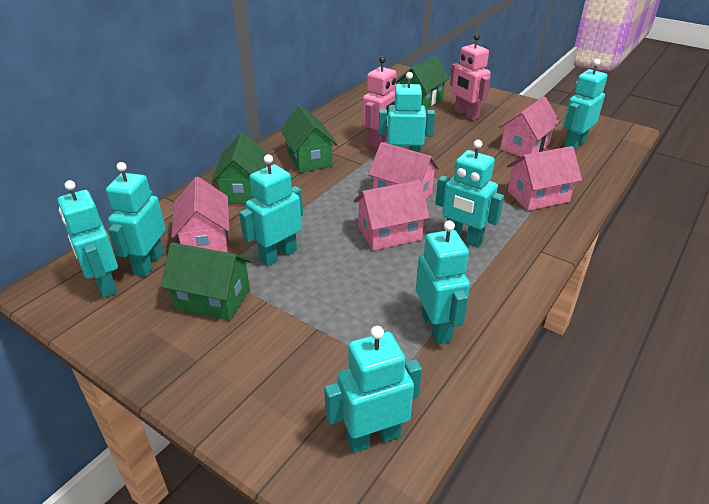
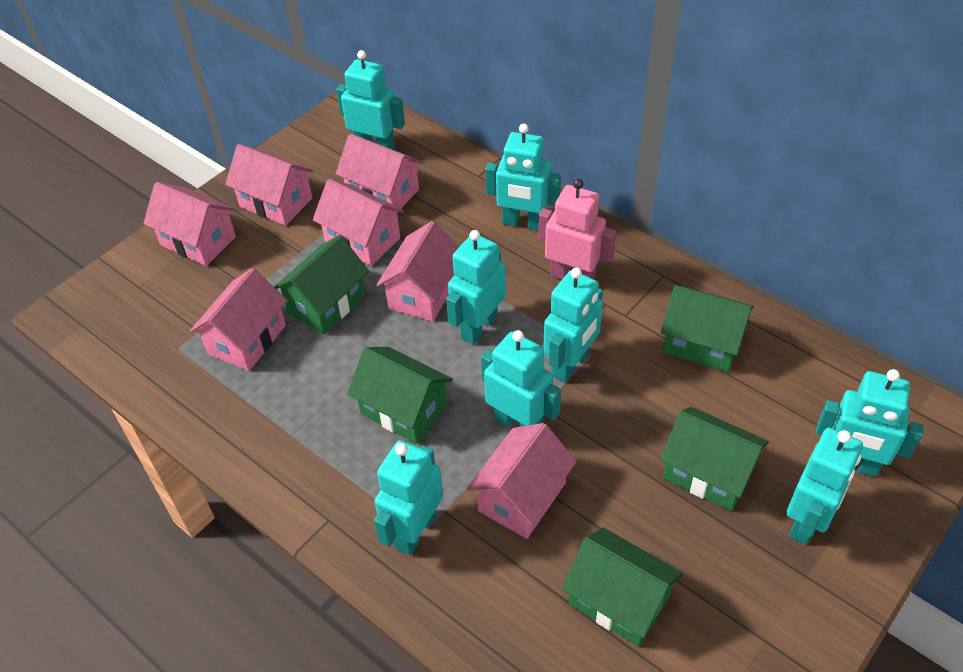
green house: [161,242,252,321] [211,133,268,204] [280,106,338,173] [396,56,450,109] = 4 -> [274,235,369,334] [347,347,453,444] [562,527,683,647] [660,407,769,511] [661,285,753,372] = 5
pink house: [171,177,229,252] [354,180,430,251] [368,142,439,199] [499,97,560,157] [507,146,582,211] = 5 -> [143,182,236,266] [190,268,287,371] [225,144,314,226] [313,179,404,266] [336,134,423,213] [376,221,459,322] [467,423,576,539] = 7
pink robot: [363,56,397,148] [450,34,491,120] = 2 -> [538,179,616,280] = 1

